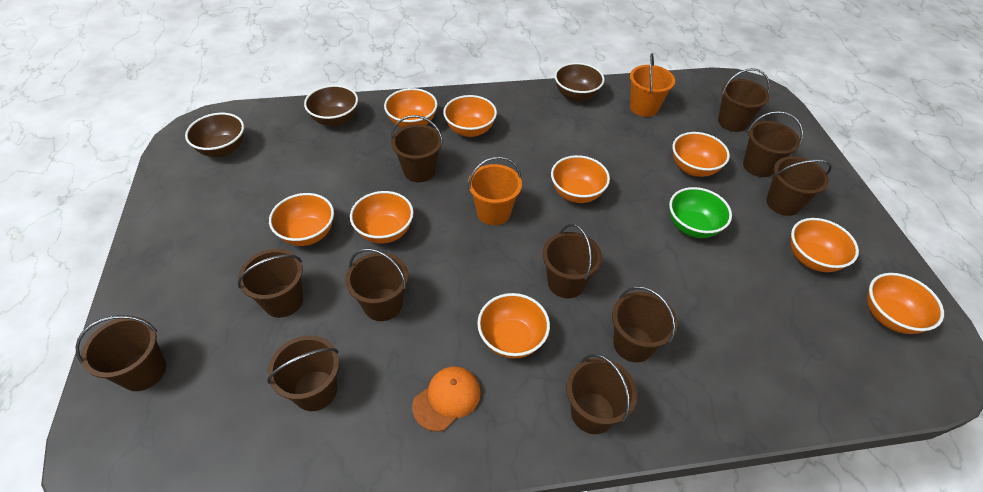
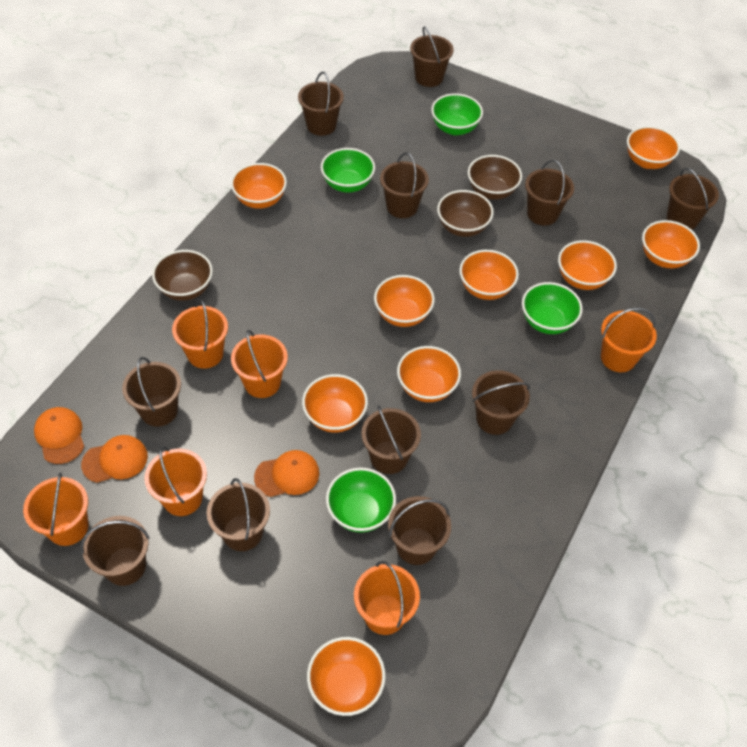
green bowl: [669,187,732,238] = 1 -> [321,148,375,193] [326,468,396,532] [431,93,483,135] [522,282,583,334] = 4
orange bucket: [468,156,522,225] [630,53,675,117] = 2 -> [23,472,89,546] [144,446,207,516] [172,299,228,369] [231,330,288,398] [354,561,420,635] [601,308,657,372] = 6
orange cap: [412,366,481,432] = 1 -> [34,407,84,464] [81,435,148,483] [254,450,319,497] = 3

